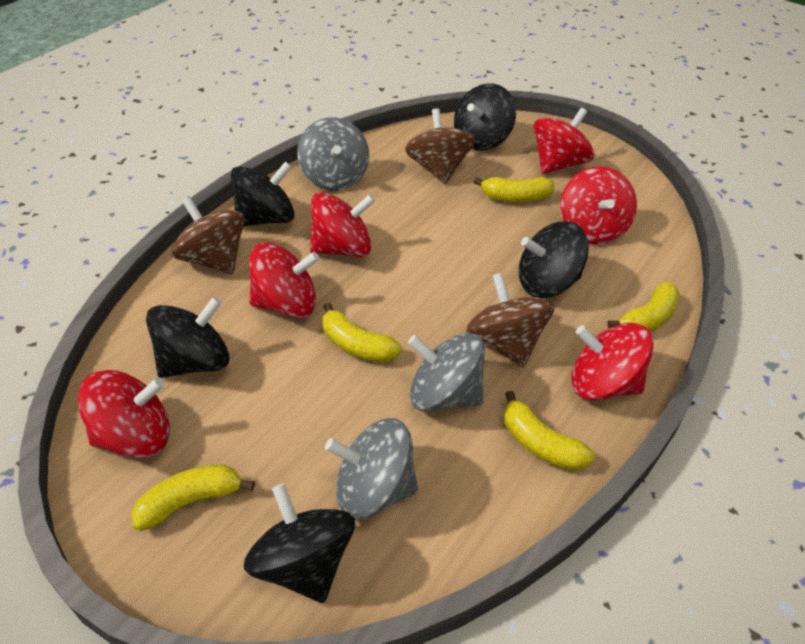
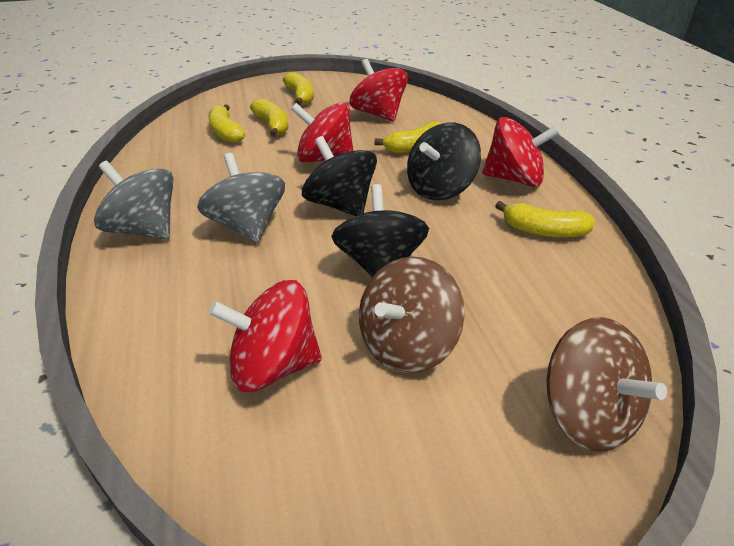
black spinning top: [146,297,229,378] [231,161,295,226] [244,483,355,603] [454,83,516,151] [519,221,589,298] = 5 -> [302,136,377,216] [331,184,429,277] [407,123,481,201] = 3
brown spinning top: [171,196,245,274] [405,108,475,184] [466,273,554,368] = 3 -> [359,256,465,373] [546,317,667,452] = 2
grey spinning top: [297,117,369,191] [325,418,418,520] [408,333,485,411] = 3 -> [94,161,173,239] [197,153,285,243] = 2
red spinning top: [78,370,170,458] [249,243,320,318] [310,192,375,257] [534,108,595,174] [560,166,637,245] [571,323,653,400] = 6 -> [209,280,322,392] [291,102,353,163] [350,59,408,122] [482,117,560,187] = 4

